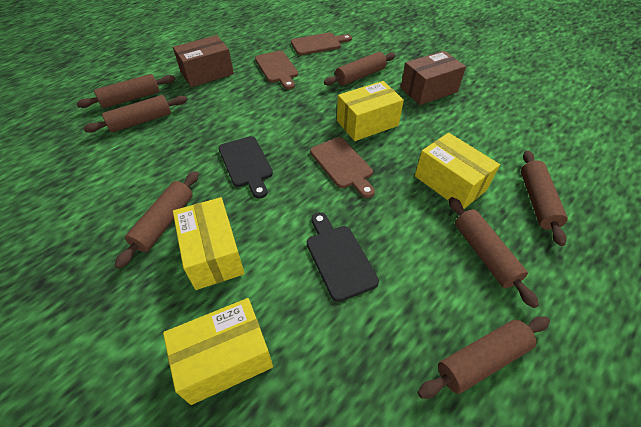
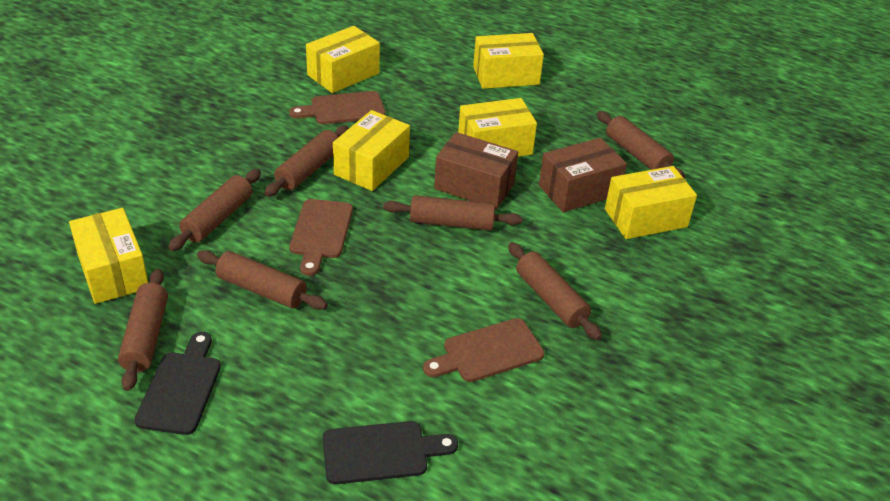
yellow box: [163,298,273,405] [173,197,245,290] [337,81,404,141] [415,133,500,209] = 4 -> [69,208,148,304] [306,26,380,93] [333,110,410,191] [458,98,537,157] [473,33,544,89] [605,166,697,239] = 6

